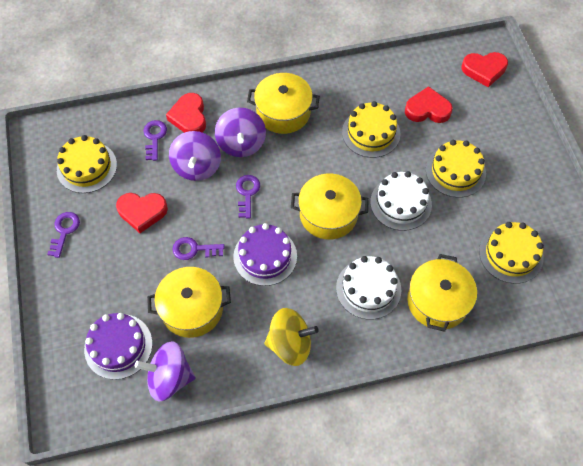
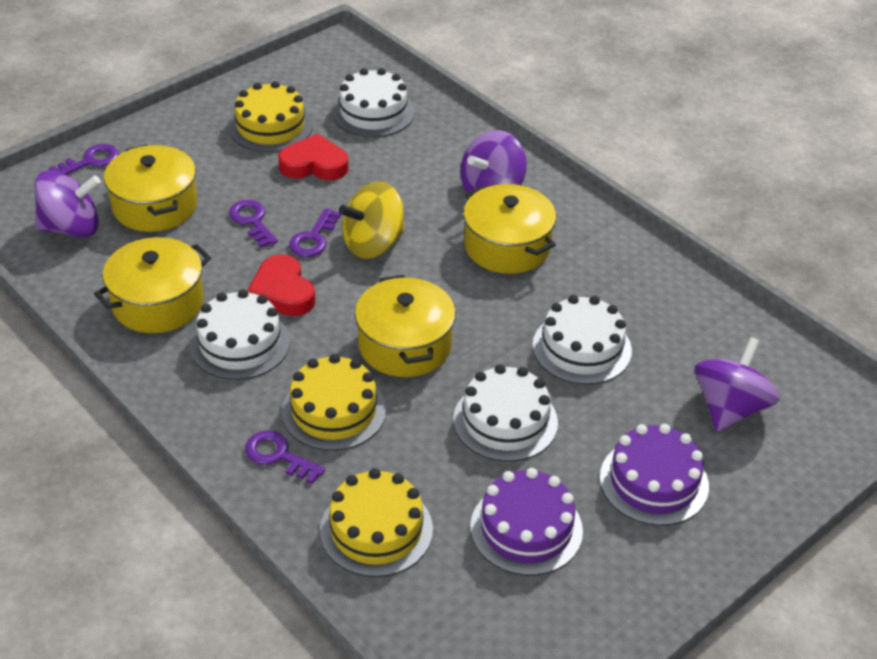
red heart: [116,193,168,233] [166,93,206,133] [405,86,453,123] [462,52,508,87] = 4 -> [247,254,316,316] [278,134,348,180] = 2
white cake: [336,256,402,320] [370,171,432,231] = 2 -> [190,289,290,380] [332,68,415,137] [453,364,558,462] [532,295,632,385] = 4
yellow cake: [57,135,117,193] [342,101,400,158] [426,140,486,198] [479,222,544,284] = 4 -> [229,81,313,152] [282,354,386,451] [320,468,433,577] = 3

